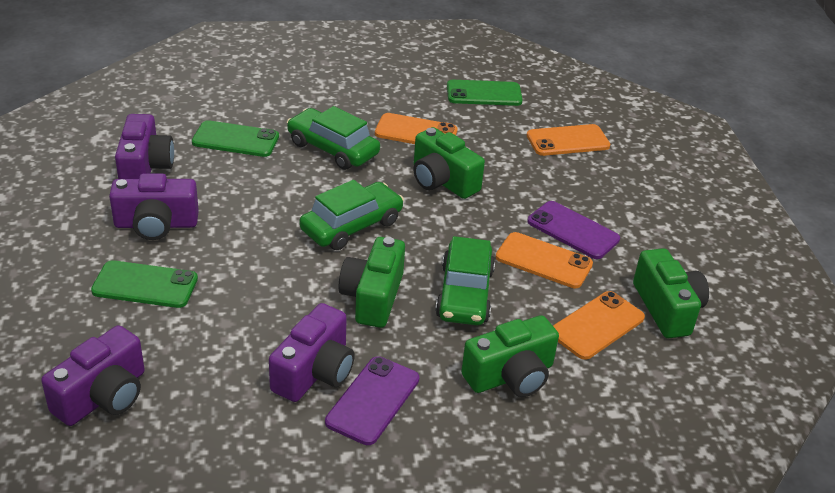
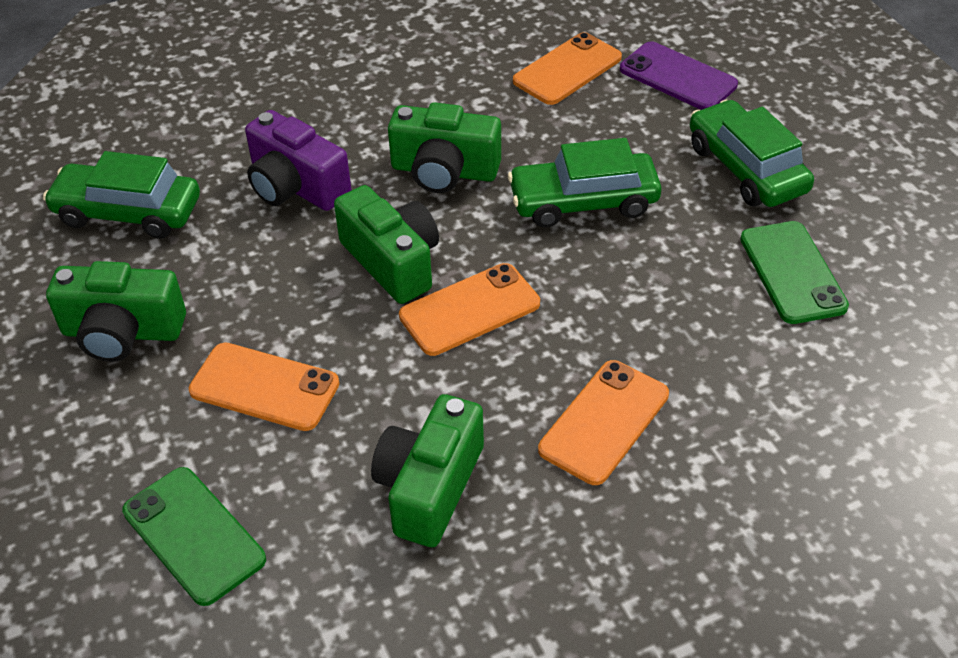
green phone: [91,260,198,308] [192,120,279,157] [447,80,523,106] = 3 -> [122,467,266,606] [740,221,849,324] = 2
purple camera: [41,325,145,426] [109,173,199,240] [115,114,174,179] [269,303,355,402] = 4 -> [245,110,351,211] = 1
purple phone: [325,356,420,445] [527,201,620,259] = 2 -> [620,41,738,110] = 1

